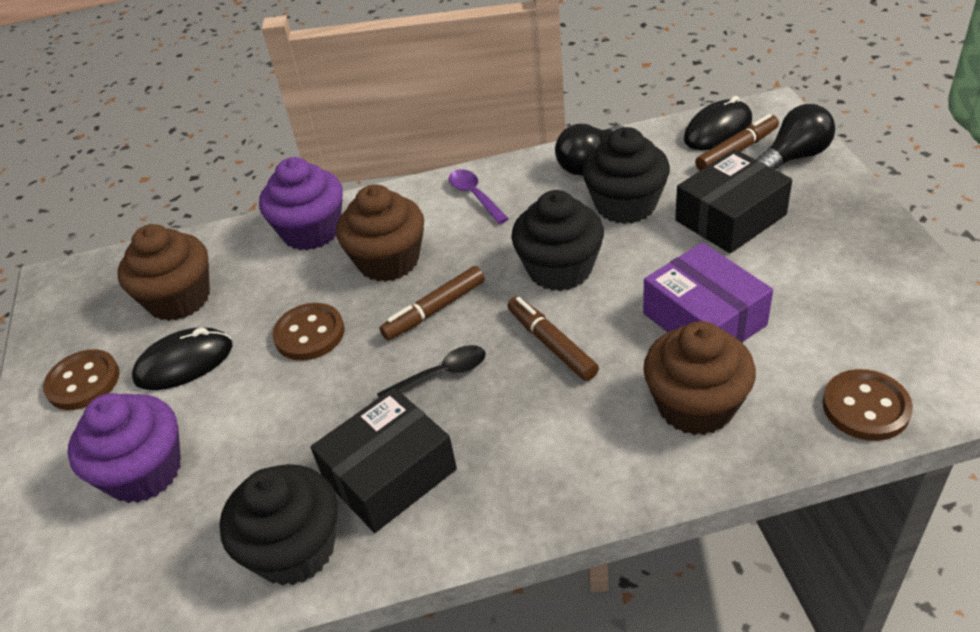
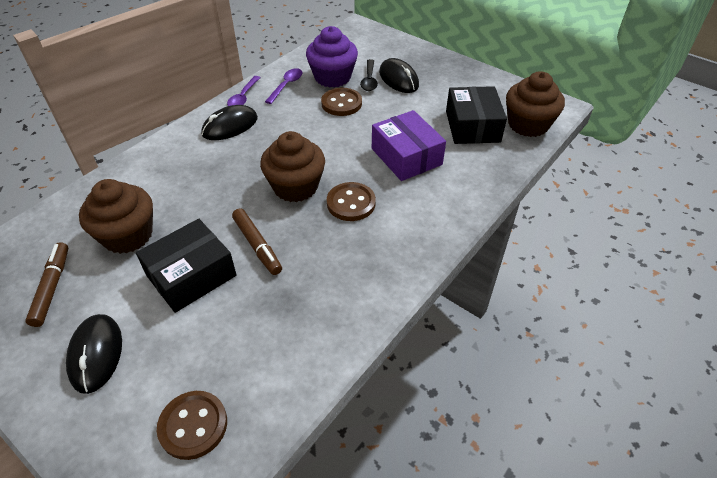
black cupcake: [219,464,338,586] [511,190,604,291] [582,127,670,224] = 3 -> none = 0
black light bulb: [555,124,624,175] [755,104,835,170] = 2 -> none = 0
black mouse: [132,328,233,390] [684,96,752,150] = 2 -> [66,314,122,394] [201,105,258,140] [379,58,419,93] = 3
brown marker: [380,266,485,340] [508,296,599,381] [695,114,779,171] = 3 -> [25,242,69,327] [232,208,282,275] = 2
purple cupcake: [67,393,181,503] [259,157,343,250] = 2 -> [306,26,358,88] = 1
purple spoon: [449,169,509,224] = 1 -> [227,76,261,106] [265,68,302,104] = 2

